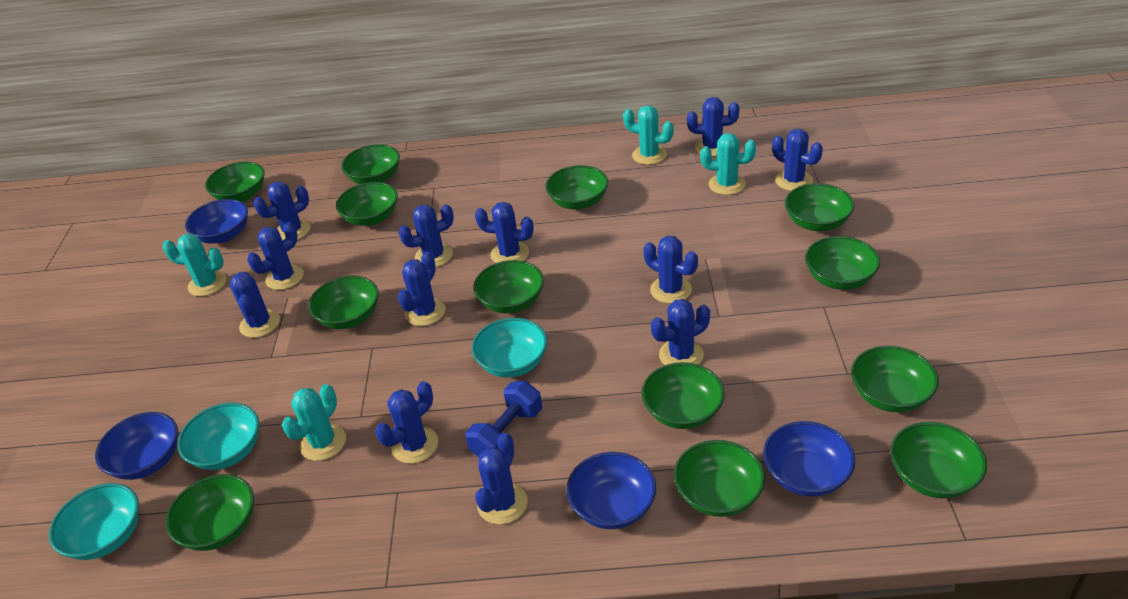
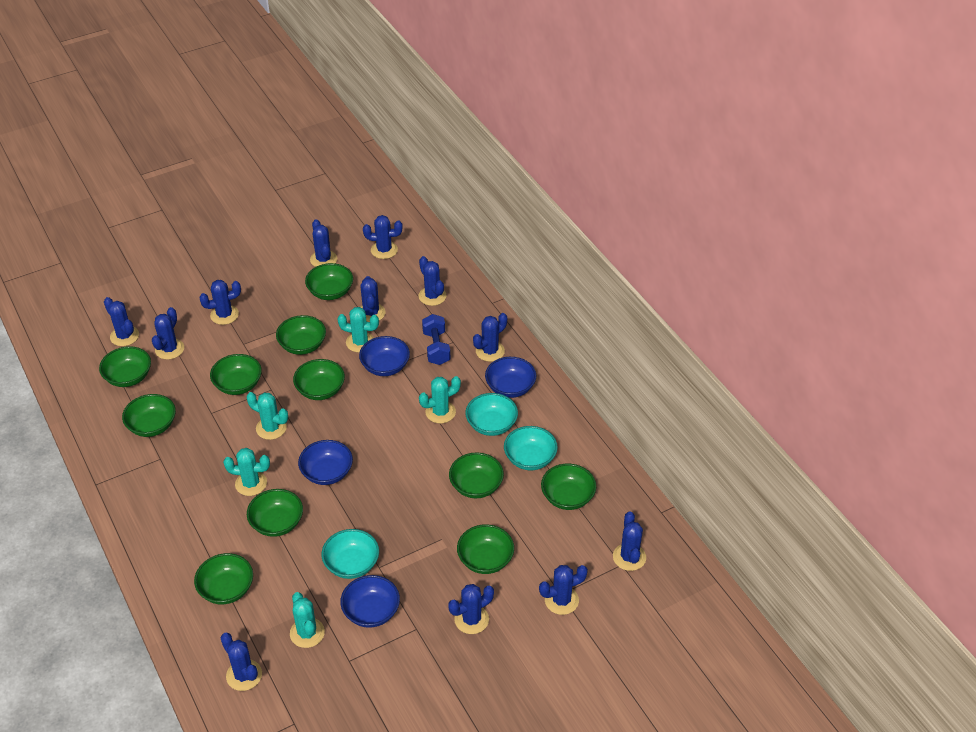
green bowl: [165,474,254,551] [205,162,265,202] [308,276,379,329] [336,182,398,226] [341,144,400,184] [473,260,544,313] [545,165,608,210] [642,362,725,429] [674,440,765,517] [785,183,854,231] [805,236,880,290] [851,346,939,412] [891,422,987,498] = 13 -> [99,346,151,387] [122,394,176,437] [194,553,253,604] [210,354,262,395] [247,489,303,537] [276,315,326,355] [293,359,345,400] [305,263,353,300] [449,453,504,498] [457,524,514,574] [541,464,596,510] = 11
turquoise cactus: [163,234,226,297] [282,384,346,461] [623,105,674,165] [700,133,756,195] = 4 -> [223,448,270,496] [247,392,288,440] [290,592,325,648] [337,307,379,353] [419,376,461,424] = 5

